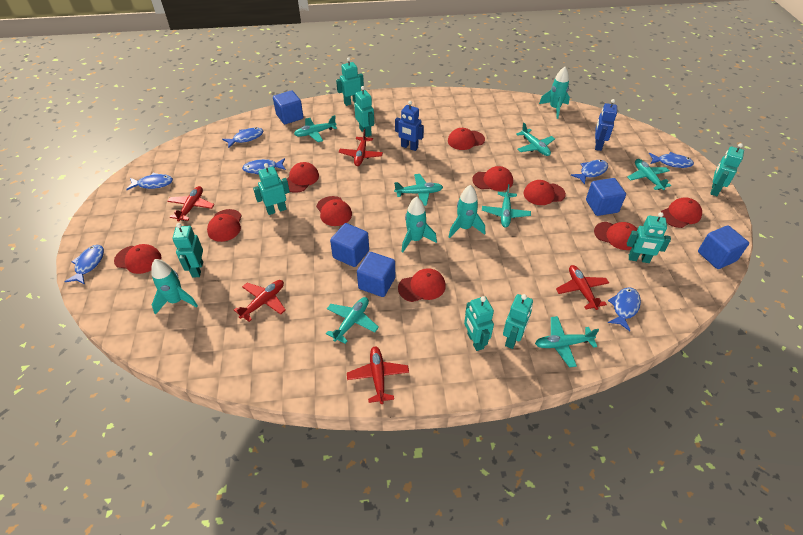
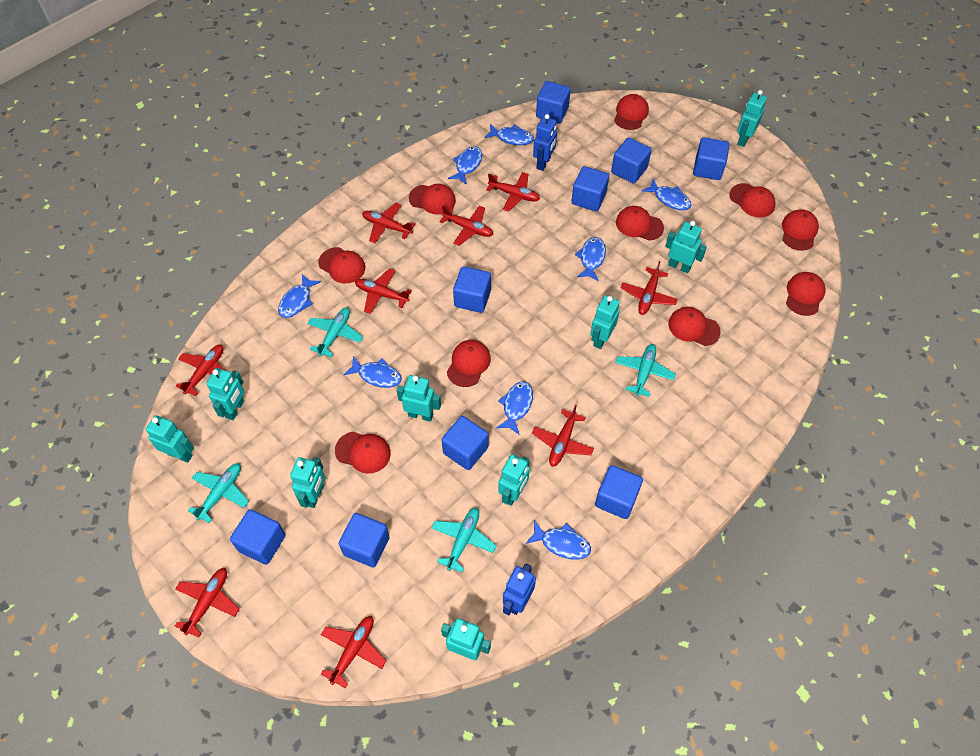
blue cube: [273,90,303,124] [330,223,369,267] [357,252,395,297] [586,178,626,216] [698,225,749,269] = 5 -> [230,509,285,565] [339,513,390,567] [441,416,488,470] [453,266,491,313] [536,81,571,124] [571,166,609,211] [595,465,643,519] [611,138,652,183] [693,137,729,180] = 9
blue fish: [64,245,104,284] [126,173,173,190] [222,128,263,148] [242,158,286,175] [571,160,608,185] [608,287,641,331] [649,152,694,168] = 7 -> [278,274,321,318] [344,356,402,388] [448,146,482,185] [484,124,534,145] [496,381,533,435] [526,521,591,560] [575,237,606,281] [642,179,691,210] = 8
red plane: [167,186,215,222] [234,280,286,322] [339,129,383,166] [347,346,409,404] [556,265,609,310] = 5 -> [175,568,239,638] [176,345,225,396] [321,616,386,688] [355,268,412,314] [362,203,416,243] [439,205,493,246] [486,172,540,212] [532,405,594,467] [621,261,678,315] = 9
turquoise plane: [294,115,337,142] [326,297,379,344] [394,174,443,206] [482,184,531,227] [516,123,555,156] [535,316,599,367] [627,159,671,190] = 7 -> [188,463,249,523] [307,307,363,357] [432,508,497,572] [615,344,676,397] = 4
turquoise robot: [172,223,203,278] [253,163,290,215] [336,57,364,106] [354,86,374,137] [464,296,494,351] [503,294,533,349] [627,212,671,263] [710,143,744,196] = 8 -> [146,415,194,463] [206,368,244,420] [290,457,325,508] [397,375,441,422] [441,618,491,660] [498,454,530,506] [590,295,620,349] [665,221,707,273] [737,90,767,147] = 9
turquoise rocket: [151,259,198,315] [401,197,437,252] [449,185,485,238] [539,67,570,119] = 4 -> none = 0

